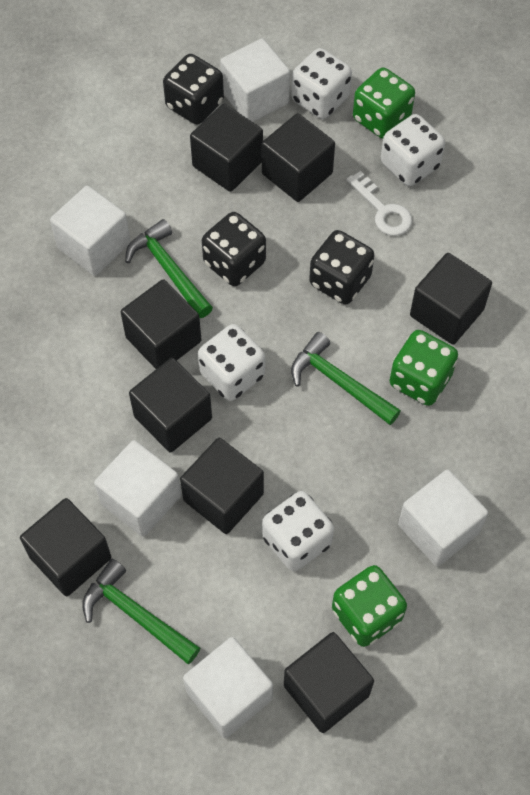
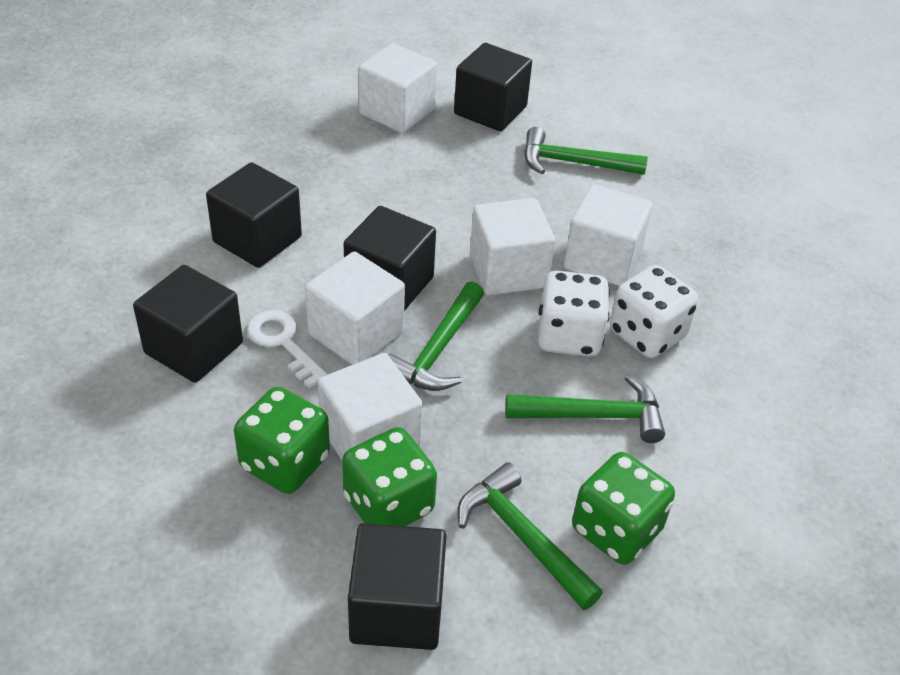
black cube: [20,498,111,596] [121,279,201,369] [129,358,212,453] [180,438,264,534] [190,104,263,192] [262,113,335,202] [284,632,374,733] [410,253,492,345] = 8 -> [133,265,243,383] [206,162,302,268] [344,206,436,311] [348,523,446,650] [454,43,532,131] = 5
black dice: [163,54,224,125] [202,212,266,286] [309,230,374,304] = 3 -> none = 0
green hammer: [83,559,200,664] [125,219,213,318] [291,332,401,425] = 3 -> [389,281,484,391] [457,462,603,610] [505,375,665,443] [524,127,648,175] = 4
white dice: [198,324,265,401] [262,491,334,571] [291,48,352,119] [381,114,445,186] = 4 -> [538,271,610,357] [610,265,698,358] = 2

